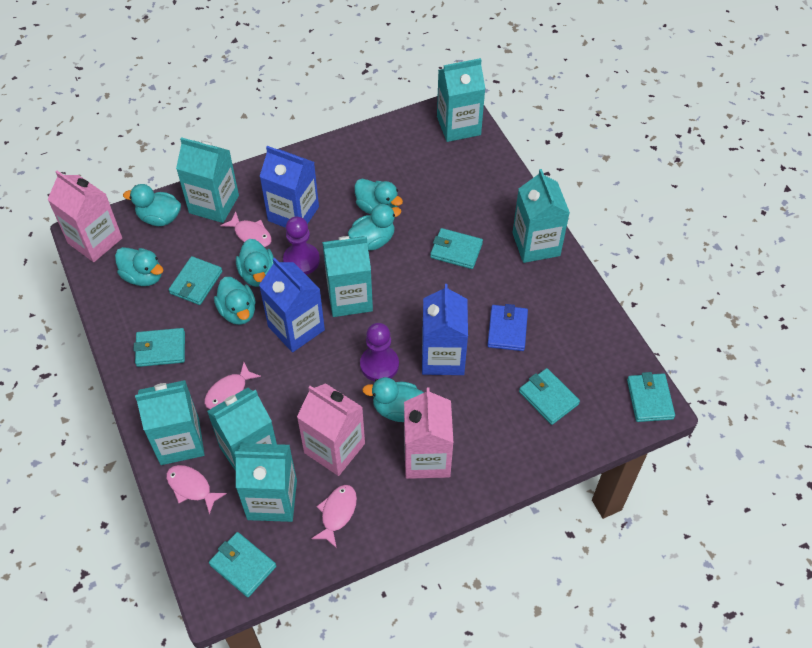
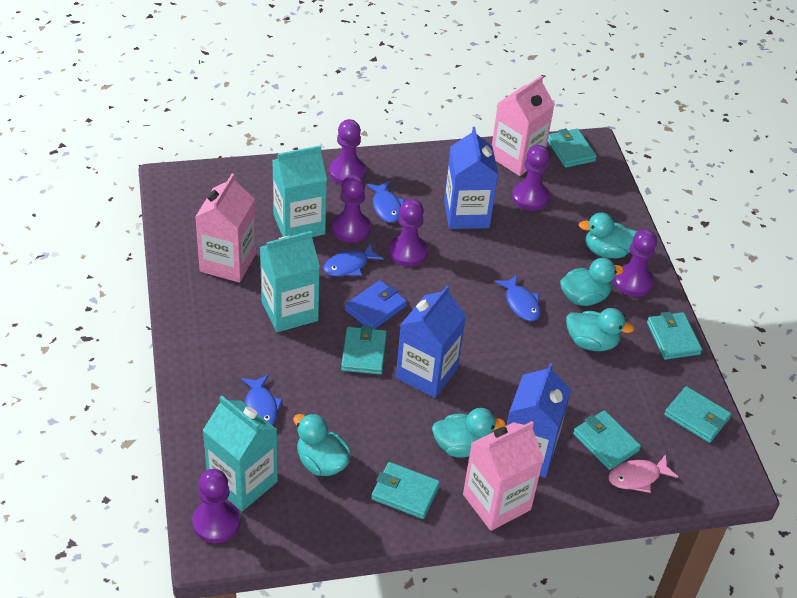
blue fish: none = 0 -> [241,374,283,425] [323,243,384,276] [367,181,405,223] [495,275,541,321] = 4
pink fish: [166,465,227,515] [204,362,261,409] [220,212,271,247] [311,485,357,548] = 4 -> [608,454,678,493] = 1
purple pawn: [283,217,320,275] [360,323,399,381] = 2 -> [192,469,240,543] [329,119,366,184] [332,175,371,243] [388,199,428,267] [512,145,550,211] [614,229,657,297] = 6
turquoise carton: [135,380,205,465] [176,137,239,223] [207,388,277,471] [235,443,297,522] [322,236,373,317] [437,58,485,142] [512,169,570,263] = 7 -> [203,395,278,511] [260,231,320,332] [272,146,327,237] = 3
turquoise duck: [115,247,163,286] [123,184,181,226] [214,277,256,325] [236,239,274,287] [348,204,401,250] [354,179,403,214] [362,377,424,422] = 7 -> [293,413,350,476] [432,408,506,458] [560,258,624,306] [566,308,634,351] [579,213,638,258] = 5

